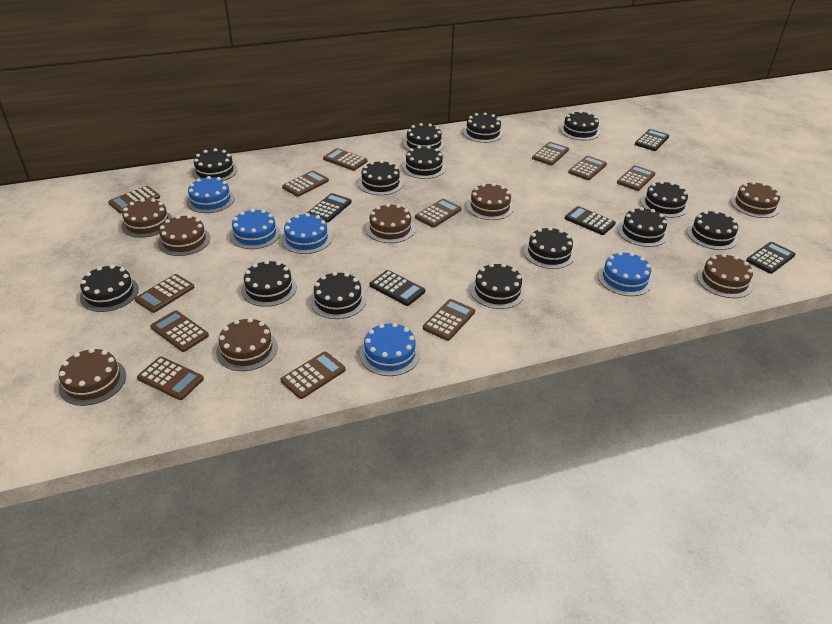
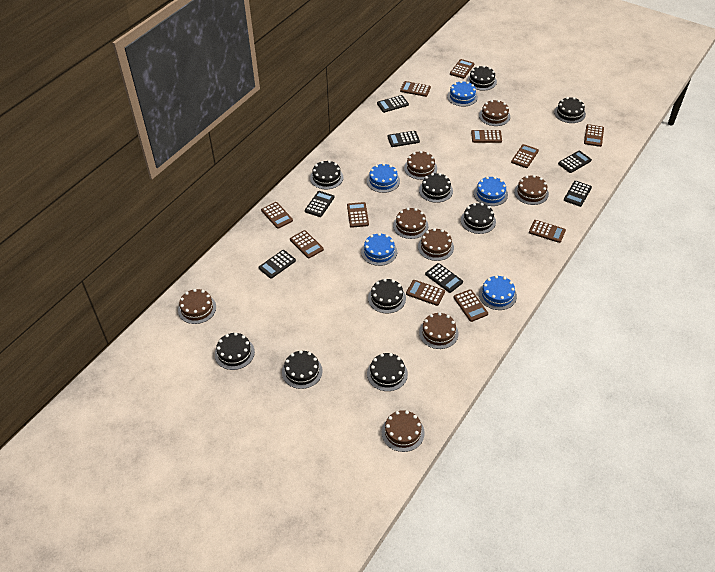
black cake: [80,265,139,312] [192,148,238,180] [241,260,297,307] [310,272,366,319] [358,160,403,195] [402,146,446,179] [403,123,445,151] [463,113,503,143] [470,263,525,309] [524,227,575,269] [560,111,600,140] [618,207,668,247] [641,181,688,218] [687,210,738,250] = 14 -> [215,332,255,370] [282,350,323,389] [310,160,343,189] [367,353,408,391] [368,279,406,313] [419,173,453,203] [461,203,496,234] [467,66,497,90] [554,97,586,123] = 9
black calculator: [307,193,352,223] [369,270,425,306] [565,206,616,235] [635,129,669,151] [746,242,795,274] = 5 -> [259,250,296,279] [305,191,335,217] [377,95,409,113] [387,131,420,147] [425,263,463,293] [558,151,592,173] [564,181,592,207] = 7
brown calculator: [108,186,160,213] [135,274,195,313] [137,357,204,400] [150,310,209,352] [281,352,346,399] [282,170,329,197] [323,148,368,171] [415,199,462,228] [423,299,475,341] [532,142,569,165] [568,156,607,180] [617,165,655,191] = 12 -> [261,202,293,229] [290,230,324,258] [347,202,369,228] [400,81,431,97] [406,280,445,306] [450,59,475,79] [454,289,488,322] [471,130,502,143] [511,144,539,168] [529,220,566,243] [584,124,604,147] = 11

